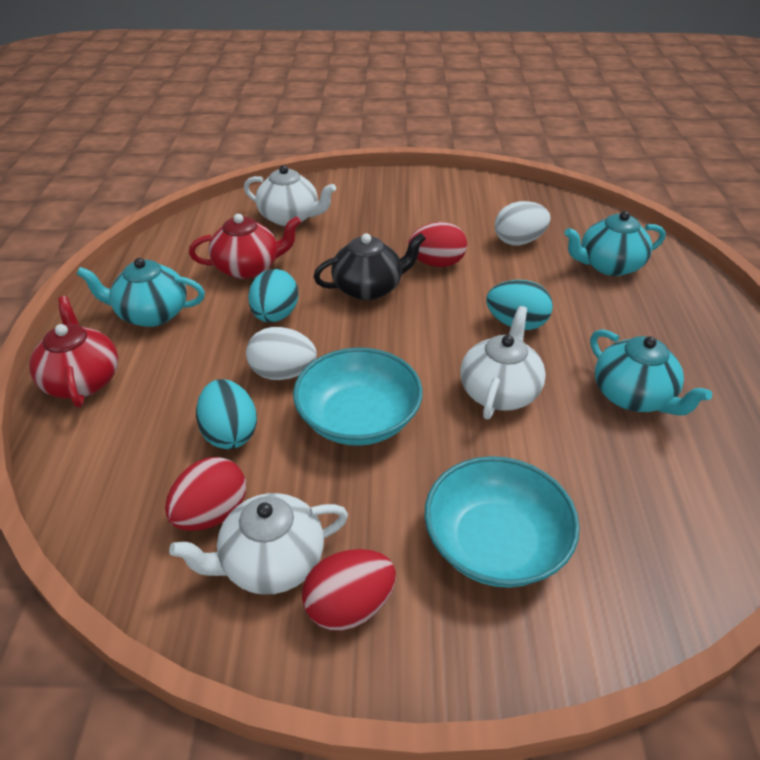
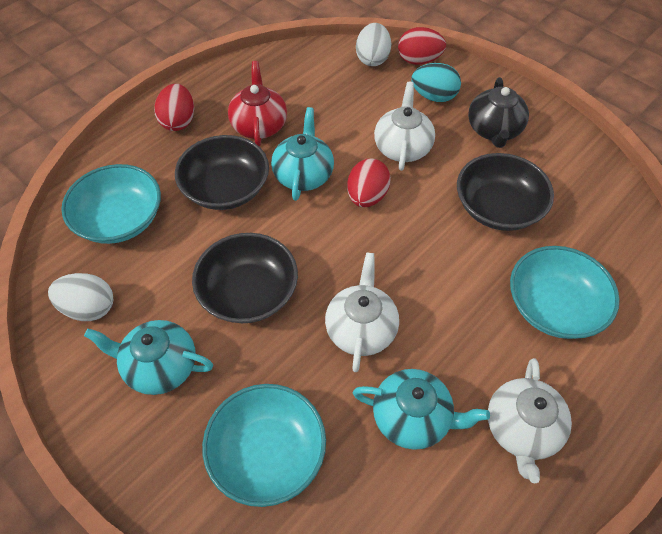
black bowl: none = 0 -> [175,135,269,210] [192,233,298,323] [457,153,554,231] = 3
red teapot: [29,296,118,407] [189,214,301,279] = 2 -> [228,61,287,147] = 1
turquoise bowl: [293,348,423,446] [424,456,580,588] = 2 -> [61,164,161,244] [202,384,326,507] [510,246,620,339] = 3
turquoise egg: [196,379,257,449] [248,269,298,322] [486,280,553,330] = 3 -> [411,63,461,102] = 1

